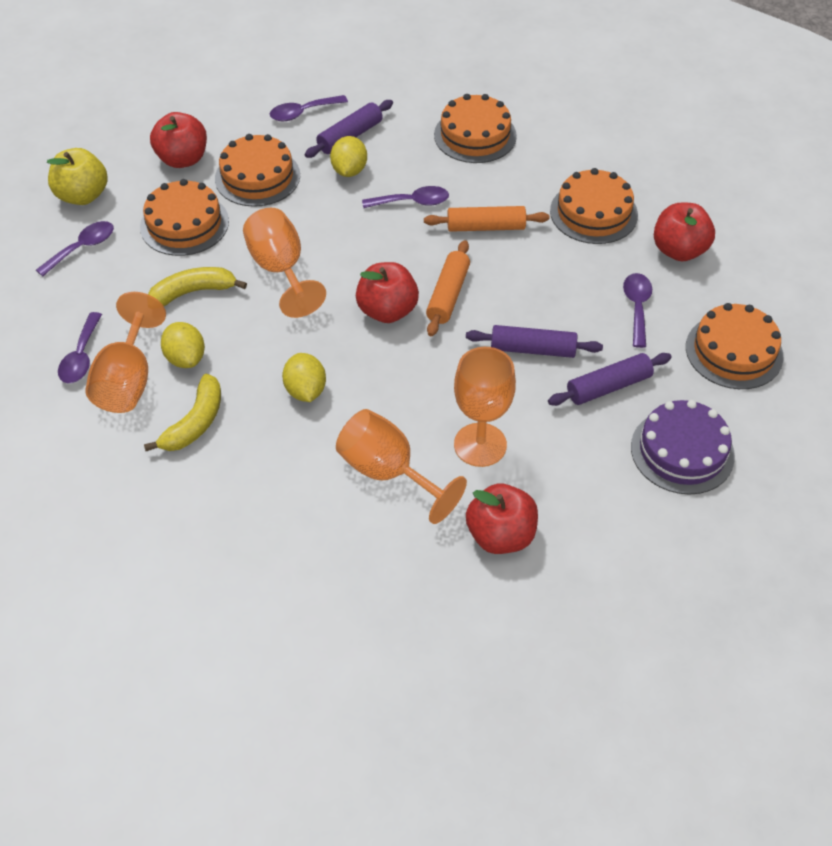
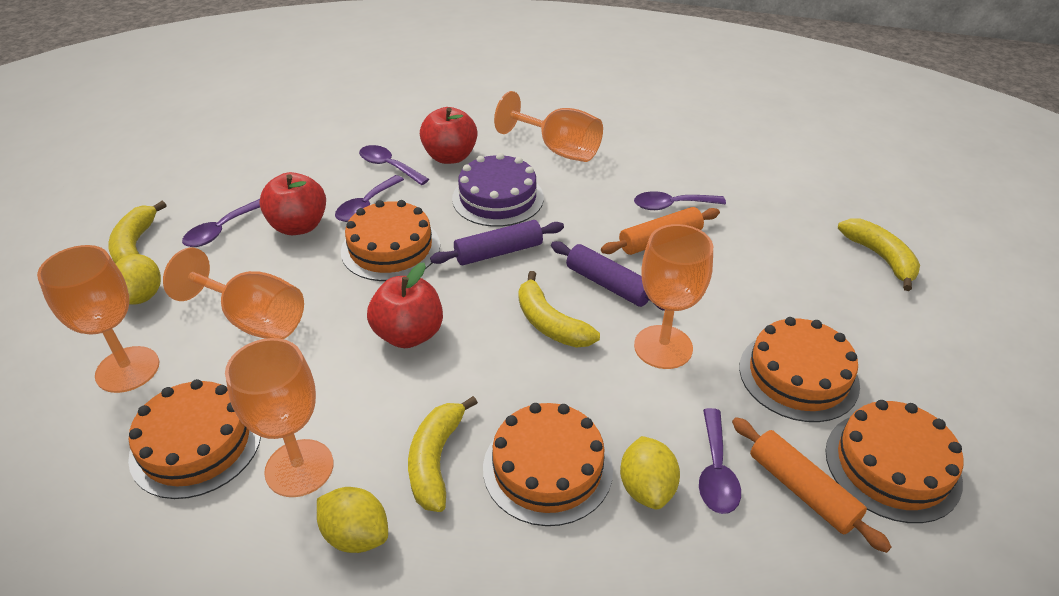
orange goblet: [85,292,166,413] [243,208,326,318] [336,409,467,524] [454,347,516,467] = 4 -> [37,245,159,393] [163,247,304,339] [225,338,333,497] [494,91,603,162] [634,224,713,369] = 5
purple rolling pin: [305,100,393,158] [466,325,603,358] [548,353,672,406] = 3 -> [430,220,564,265] [551,241,665,311] = 2
red apple: [150,112,207,168] [356,262,419,323] [466,484,538,554] [654,203,715,261] = 4 -> [259,172,326,235] [367,262,443,348] [420,107,477,164] = 3
yellow apple: [47,148,108,205] = 1 -> none = 0
yellow banana: [144,374,221,451] [148,267,247,306] = 2 -> [108,201,166,264] [408,396,478,512] [519,271,600,348] [838,219,920,291] = 4

